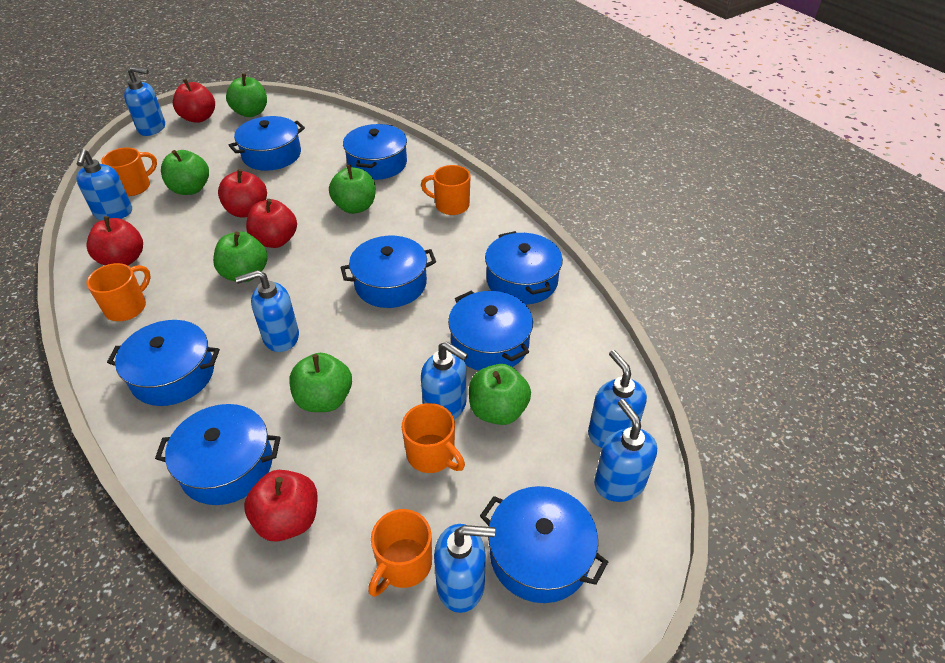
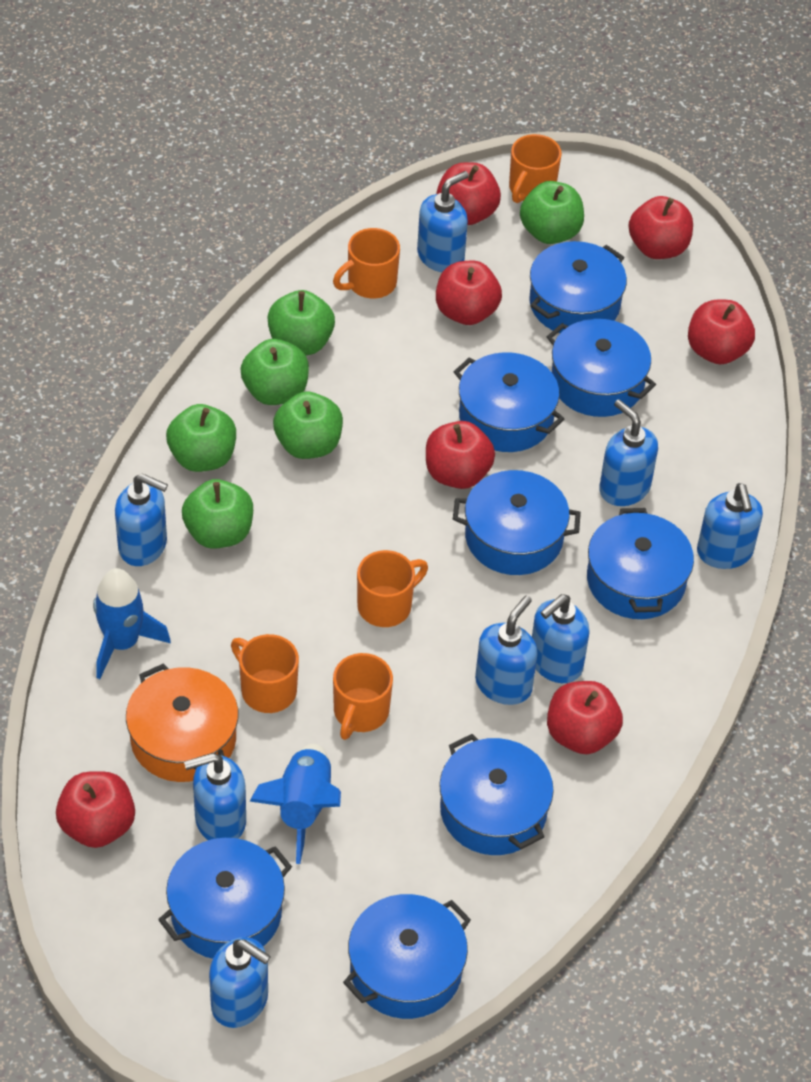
blue rocket: none = 0 -> [93,568,171,679] [249,744,341,864] = 2
blue soap dispenser: [76,149,132,220] [124,66,165,136] [235,270,299,352] [421,341,468,420] [434,524,495,613] [588,350,647,448] [594,399,657,502] = 7 -> [115,473,168,566] [184,753,246,840] [209,937,271,1028] [417,171,469,272] [475,596,538,705] [532,594,590,683] [599,399,658,506] [697,483,763,569] = 8
orange pot: none = 0 -> [126,664,238,782] = 1
red apple: [87,216,143,265] [173,79,215,123] [218,169,267,218] [244,470,318,542] [246,199,297,248] = 5 -> [56,771,135,848] [426,421,495,489] [436,162,501,225] [436,261,502,325] [547,681,623,754] [629,196,693,259] [688,300,755,365] = 7

